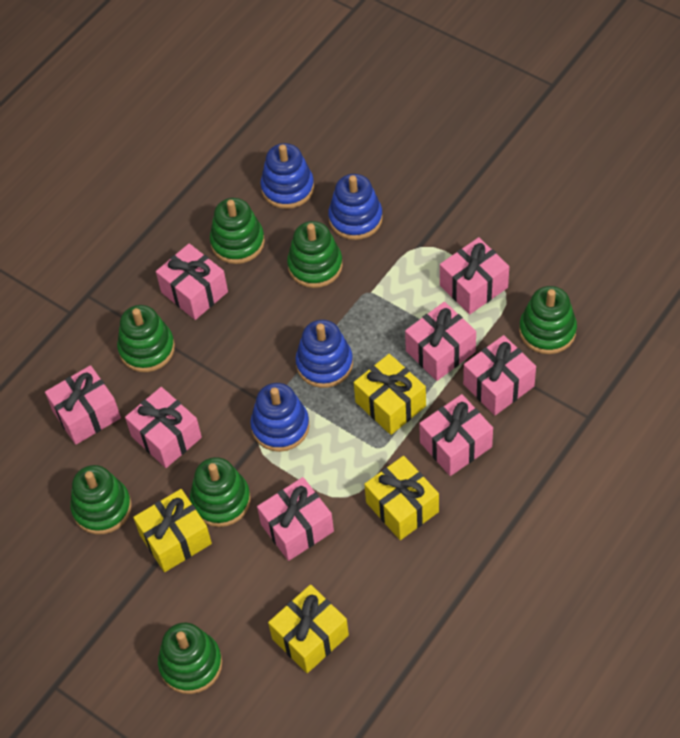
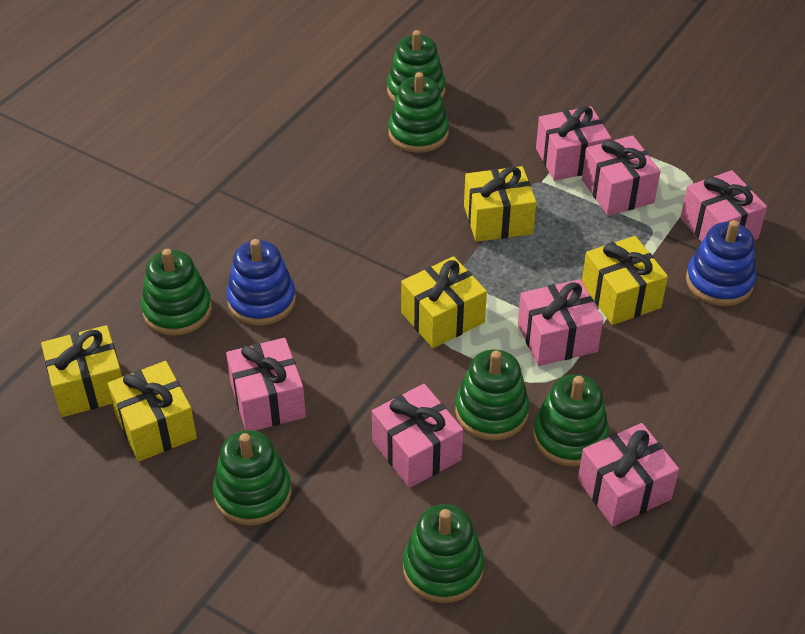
blue stacking toy: [250,383,310,452] [260,143,314,209] [295,320,353,388] [328,174,383,240] = 4 -> [226,239,296,325] [686,220,756,306] = 2
pink gift: [45,365,121,445] [125,387,202,468] [156,243,228,320] [257,477,334,561] [405,302,476,381] [419,394,493,476] [440,237,509,315] [463,335,536,415] = 8 -> [226,338,306,431] [372,384,463,488] [518,279,603,366] [536,106,611,181] [578,423,679,527] [582,135,660,216] [680,170,767,242] = 7
yellow gift: [133,489,212,572] [268,585,349,673] [354,354,426,435] [364,456,439,540] = 4 -> [41,325,122,417] [107,361,197,461] [401,256,487,348] [464,166,536,242] [582,236,668,325] = 5

